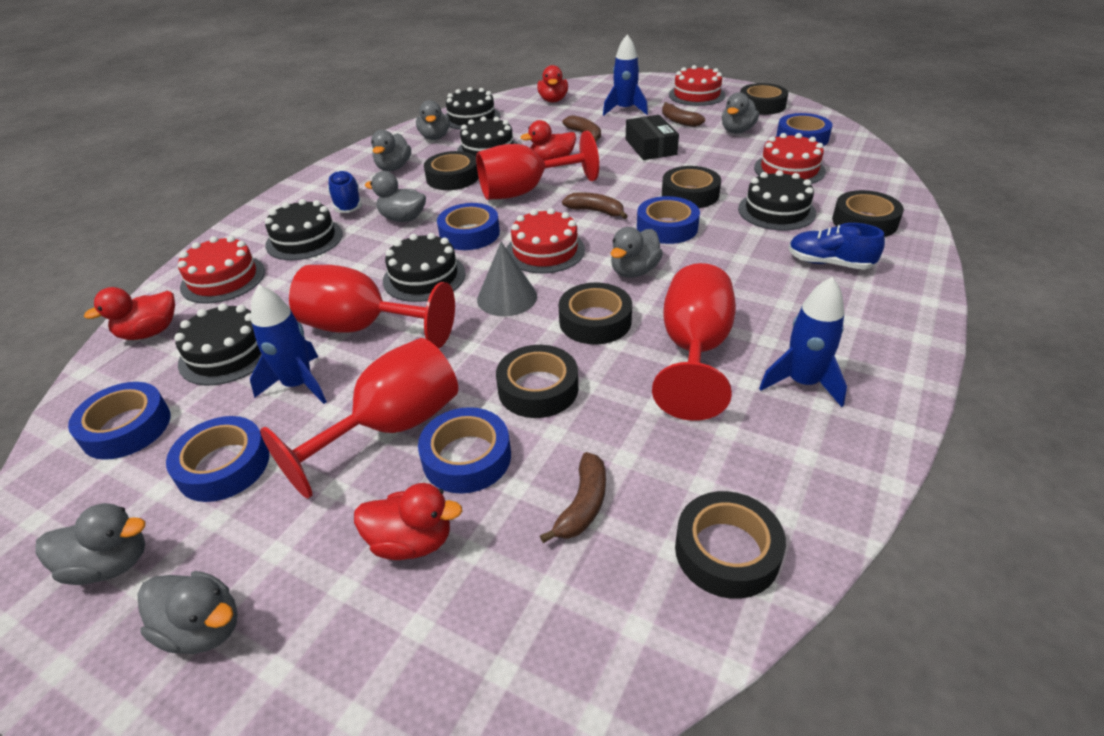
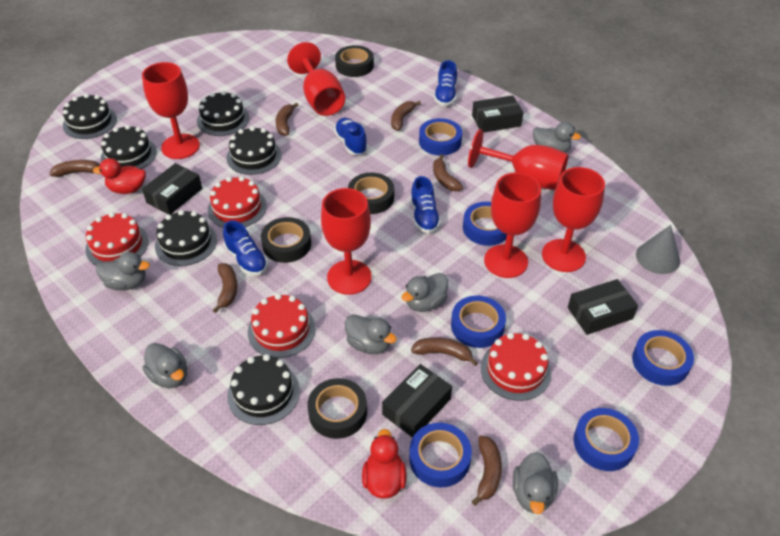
black box: [626,115,679,160] = 1 -> [142,163,202,215] [382,364,452,438] [472,95,524,133] [568,279,638,335] = 4
black tape: [424,151,479,190] [496,345,578,418] [559,282,632,345] [662,166,721,208] [675,491,786,599] [740,83,788,115] [832,190,904,237] = 7 -> [261,217,311,263] [307,378,367,439] [335,45,374,77] [348,173,394,214] = 4
blue rocket: [250,284,327,404] [603,34,648,116] [759,277,847,407] = 3 -> none = 0
blue shoe: [327,171,362,213] [788,223,885,270] = 2 -> [223,221,268,276] [334,118,368,155] [410,176,441,233] [434,60,457,106] = 4
brown banana: [540,452,606,543] [562,115,601,142] [562,192,628,219] [662,102,705,127] = 4 -> [49,160,100,177] [213,263,238,313] [276,102,298,136] [391,101,421,131] [411,337,478,366] [433,154,463,191] [472,436,502,506] = 7
grey duck: [35,503,145,585] [137,571,238,654] [365,171,426,222] [371,130,411,171] [416,100,450,140] [611,227,663,278] [722,92,759,134] = 7 -> [96,252,150,290] [143,343,187,388] [345,314,397,354] [402,273,448,312] [513,452,558,514] [533,122,581,153] = 6
red duck: [84,287,175,340] [354,483,462,560] [521,120,576,161] [537,65,568,103] = 4 -> [93,158,146,194] [362,429,407,499] = 2
red goblet: [260,338,458,499] [289,265,455,349] [476,131,599,200] [652,263,736,421] = 4 -> [142,62,200,159] [287,42,345,116] [321,188,372,295] [468,129,569,190] [484,173,541,278] [542,167,605,272] = 6

